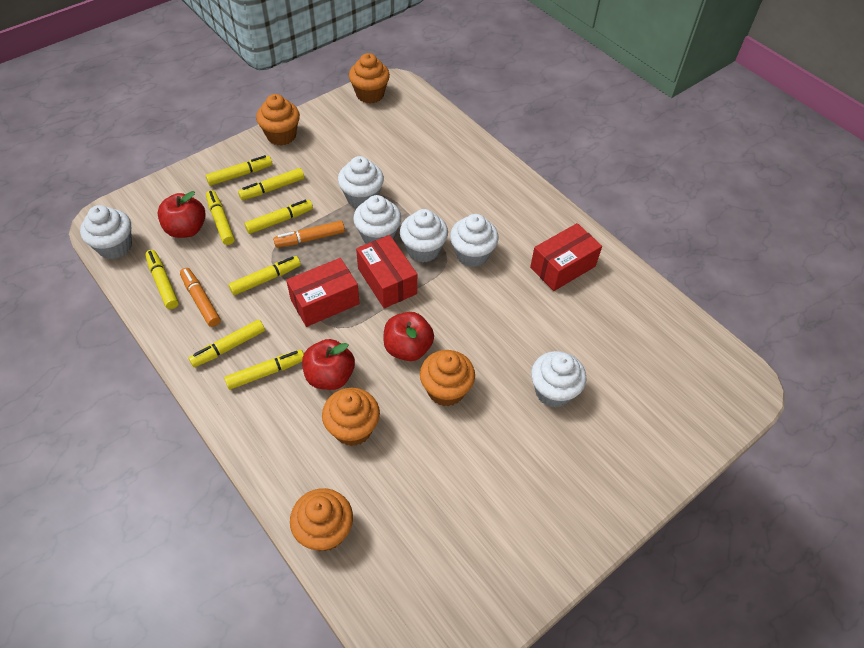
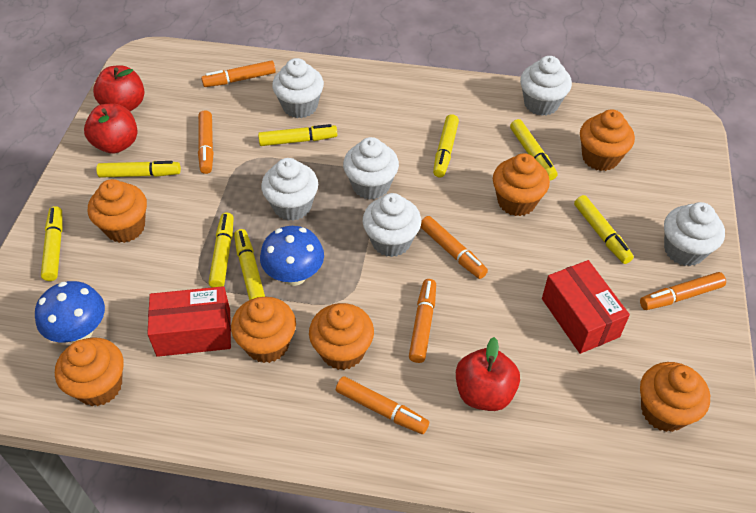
blue mushroom: none = 0 -> [35,281,105,343] [260,226,324,286] = 2
orange cupcake: [256,94,300,146] [290,488,353,552] [322,388,380,446] [349,53,390,103] [420,350,475,406] = 5 -> [55,337,124,406] [88,179,147,243] [231,297,296,363] [309,303,374,370] [493,153,550,216] [580,109,635,171] [640,362,710,432] = 7
orange marker: [180,268,221,327] [273,221,345,248] = 2 -> [198,110,214,174] [201,60,276,87] [336,376,429,434] [409,279,436,363] [421,216,488,279] [640,272,726,310] = 6
red box: [286,258,360,327] [356,235,417,308] [530,223,602,291] = 3 -> [147,286,231,357] [542,260,630,354] = 2

